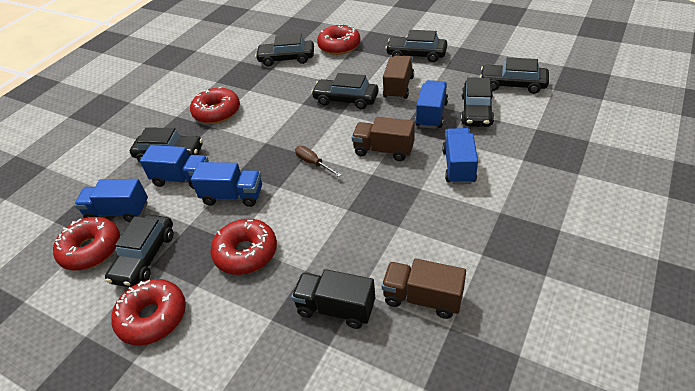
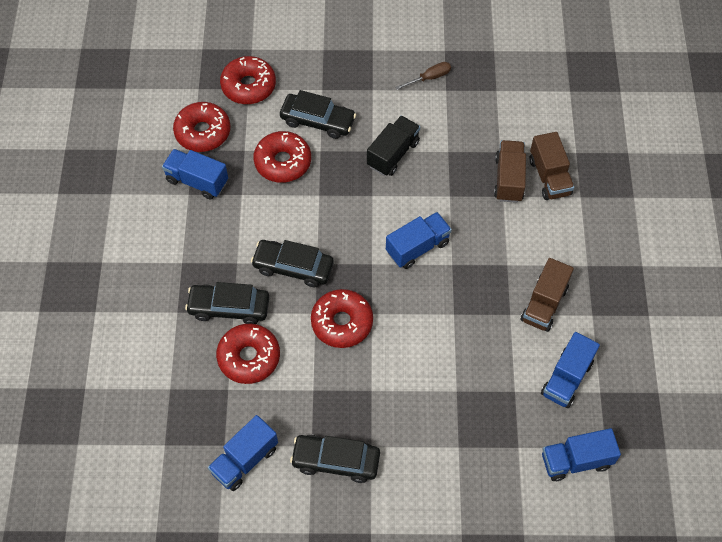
black car: [105,215,174,287] [130,128,203,162] [255,33,314,66] [311,73,379,109] [385,30,447,62] [461,77,494,127] [480,57,549,94] = 7 -> [185,282,269,324] [251,240,334,287] [280,90,356,139] [290,435,380,483] = 4

